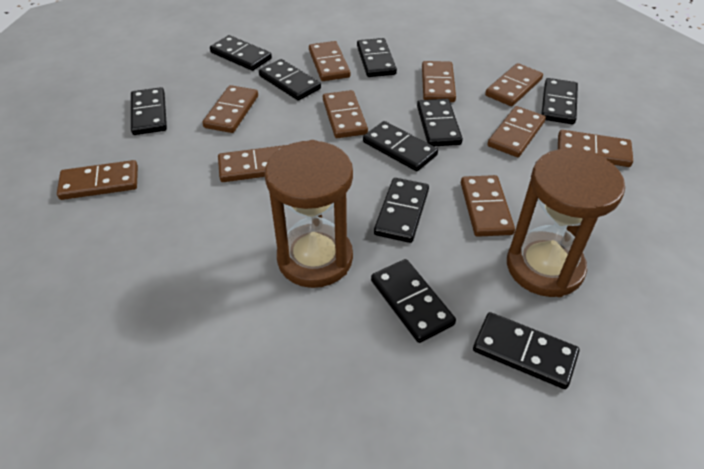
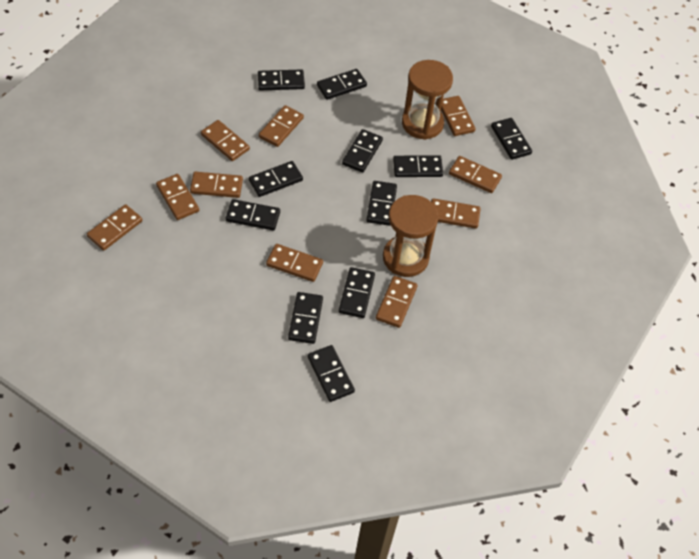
black domino: [131,87,167,135] [210,35,272,71] [259,59,321,101] [357,38,397,77] [363,121,438,171] [371,259,456,343] [374,178,429,243] [417,99,463,146] [473,312,579,389] [541,78,578,124] = 10 -> [226,199,280,230] [249,161,303,197] [258,69,305,90] [288,292,323,344] [308,345,355,402] [317,69,367,100] [339,267,375,318] [342,129,383,172] [366,181,397,226] [393,155,443,177] [491,118,532,160] = 11

